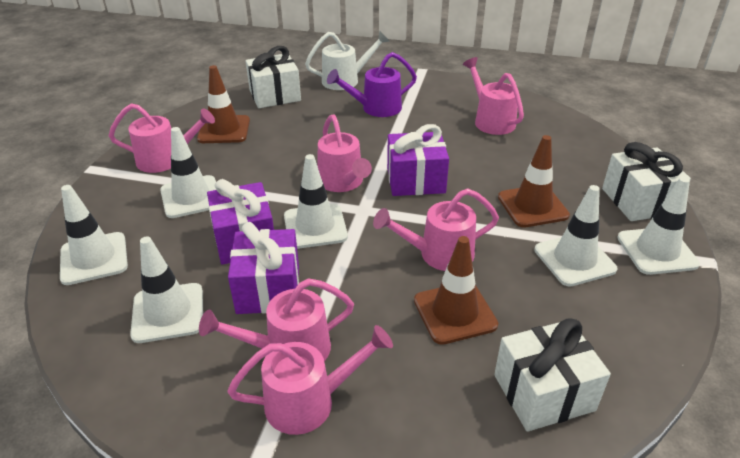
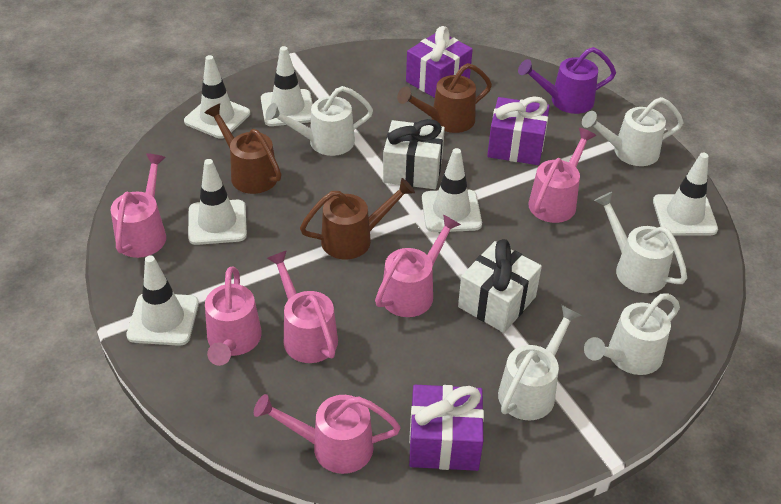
brown traffic cone: [197,65,250,143] [414,236,498,345] [498,135,570,227] = 3 -> none = 0
brown watering can: none = 0 -> [204,103,281,194] [300,178,415,259] [397,63,492,133] = 3
white gift: [246,46,301,108] [494,318,611,432] [602,142,691,221] = 3 -> [383,119,445,189] [458,239,542,333] = 2
white watering can: [305,31,389,90] = 1 -> [265,86,373,156] [498,305,582,420] [582,97,684,166] [584,293,680,375] [594,192,687,293] = 5

